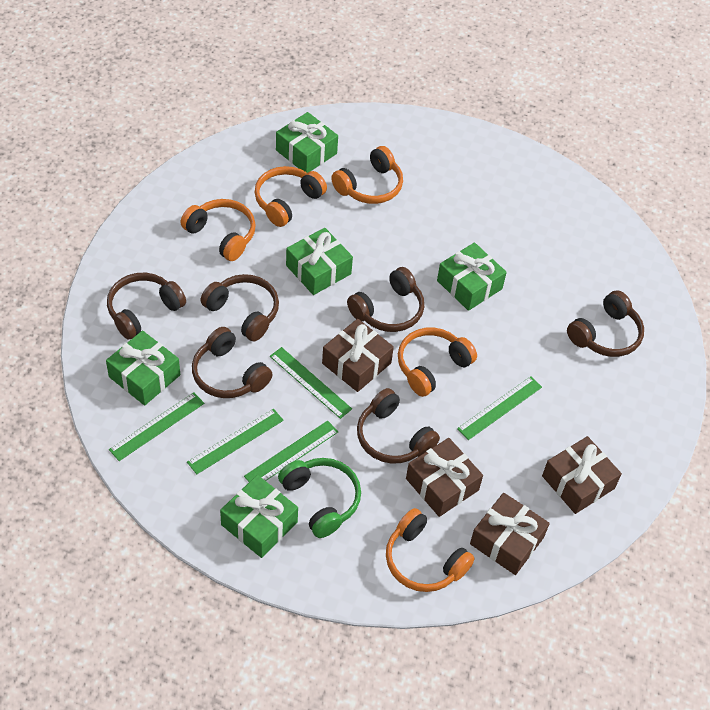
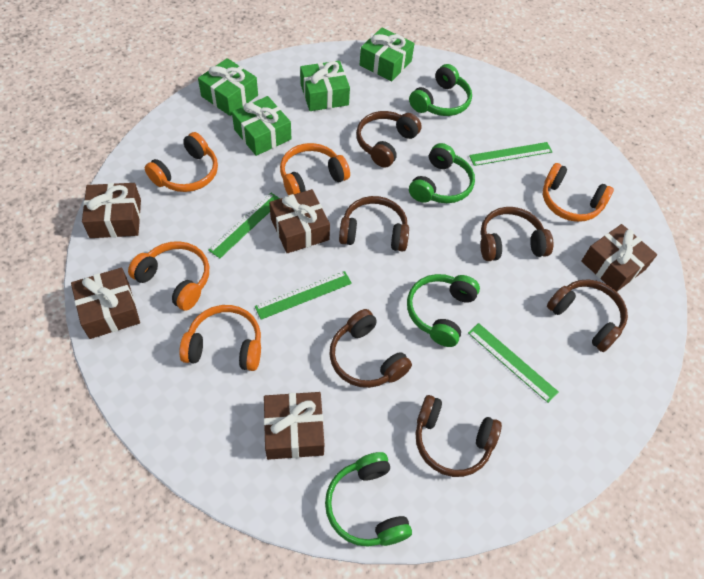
brown gift: [322,319,394,392] [406,438,483,517] [470,493,550,575] [542,436,622,514] = 4 -> [71,268,140,339] [82,183,141,238] [264,392,324,460] [269,189,330,253] [581,224,657,292] = 5
green gift: [106,330,180,406] [220,475,298,558] [276,112,338,173] [286,228,353,295] [437,242,507,311] = 5 -> [198,58,258,116] [232,96,291,156] [300,61,350,111] [360,28,414,81] = 4
green headphones: [278,458,361,538] = 1 -> [325,452,412,547] [407,274,480,347] [409,64,472,116] [409,143,475,203] = 4
green ruler: [109,393,204,461] [187,409,284,474] [244,420,338,482] [270,347,352,419] [457,376,542,440] = 5 -> [208,193,280,258] [255,271,352,320] [468,323,559,403] [469,142,552,166] = 4

